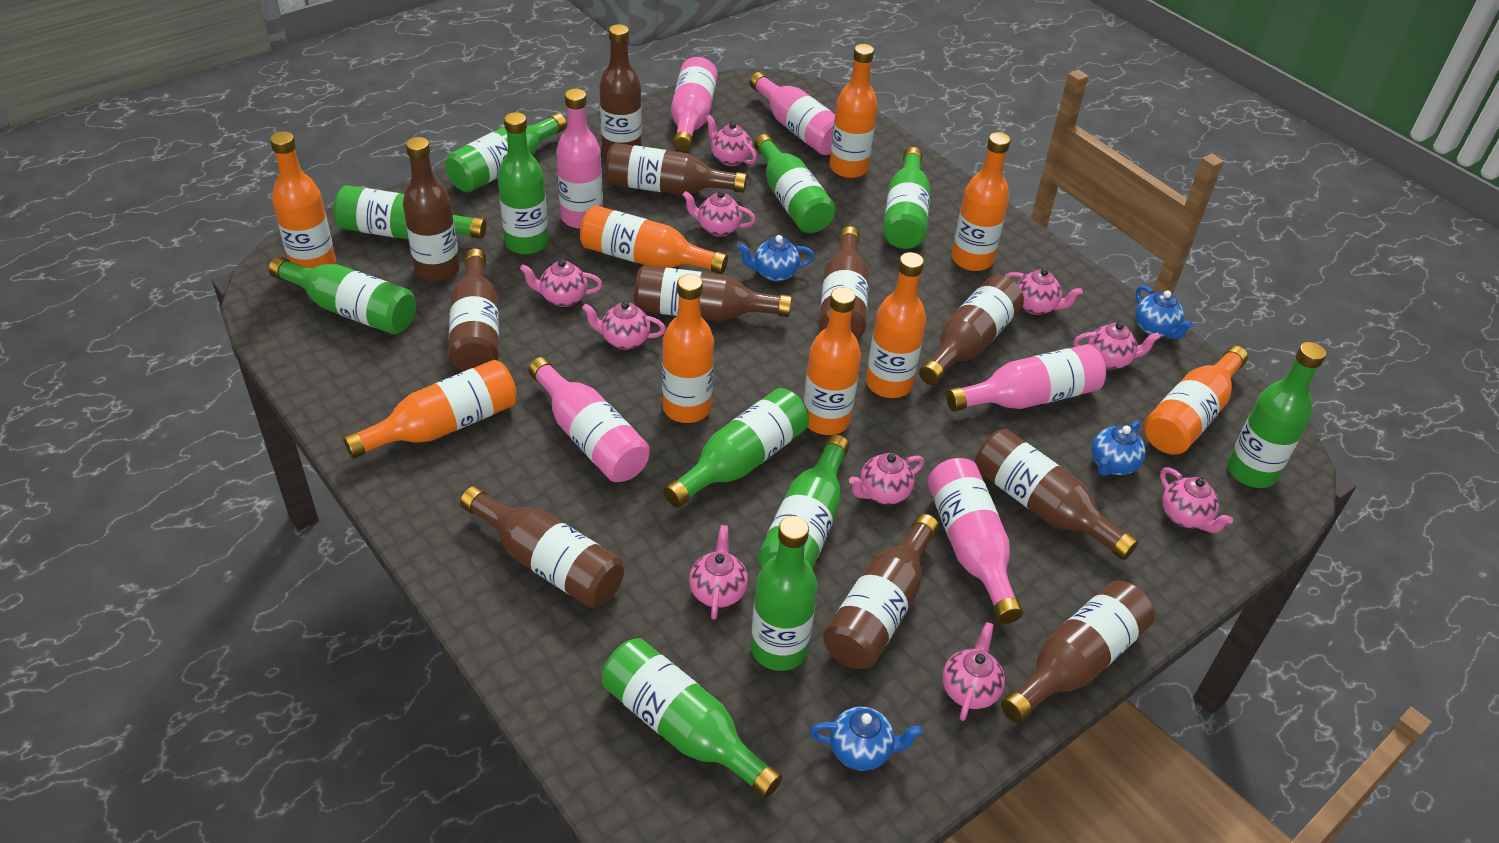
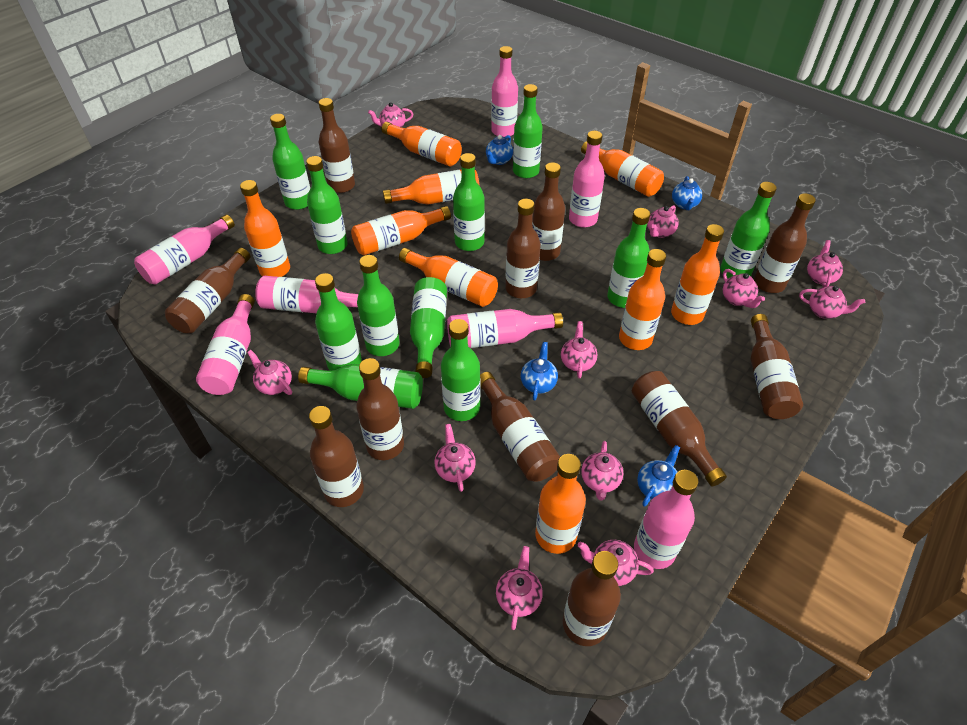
pink bottle: [528,357,650,482] [556,89,603,229] [671,57,718,152] [749,72,835,155] [928,458,1023,624] [946,344,1106,412] = 6 -> [134,215,235,285] [196,294,255,395] [255,276,359,313] [447,309,563,348] [491,46,518,137] [569,131,605,228] [634,470,698,569] = 7
pink teapot: [520,259,603,307] [582,301,666,350] [683,191,756,237] [689,525,748,620] [706,115,757,166] [849,453,924,505] [942,622,1005,721] [1005,268,1083,315] [1073,322,1161,369] [1160,468,1233,533] = 10 -> [247,350,292,395] [368,102,413,127] [434,424,476,492] [496,546,543,630] [561,321,597,379] [577,540,654,586] [581,441,623,500] [647,205,679,238] [723,269,765,308] [799,286,865,319] [807,240,843,287] = 11

